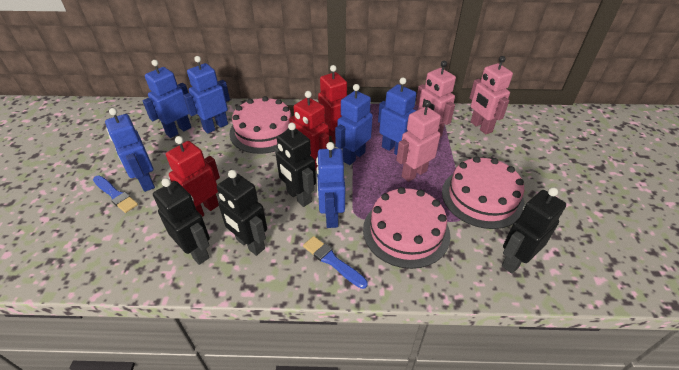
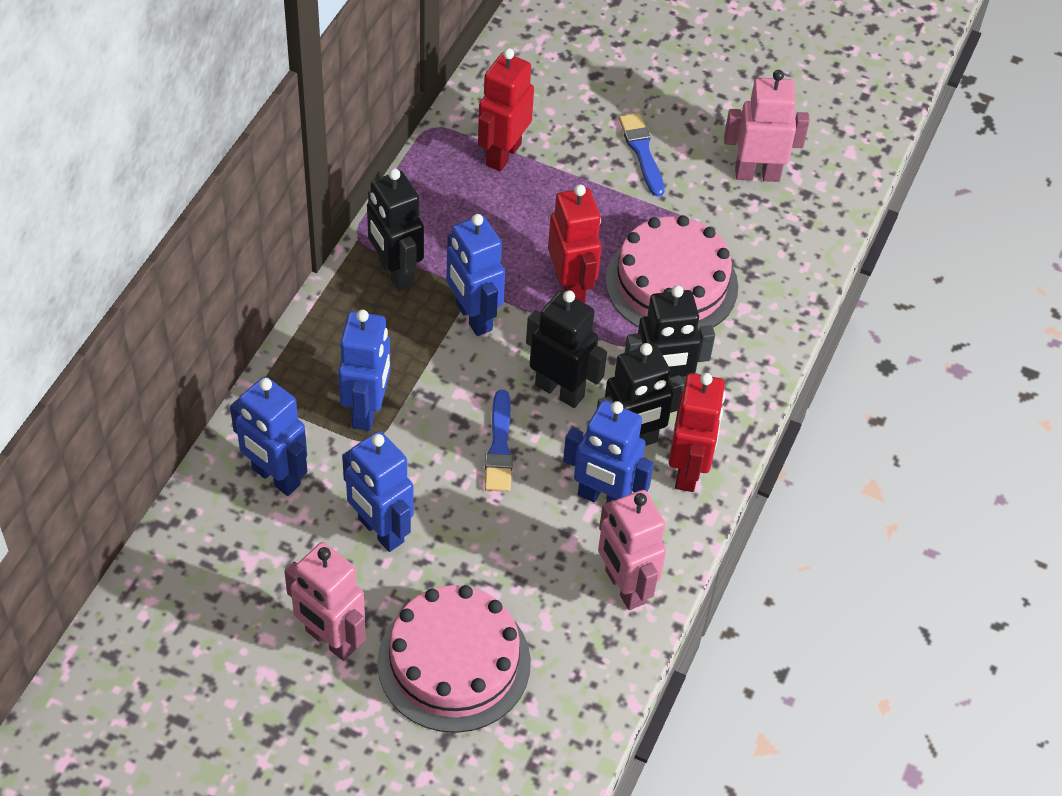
blue robot: [105,108,155,192] [142,60,191,138] [183,56,230,134] [316,142,345,228] [335,84,373,165] [378,78,416,155] = 6 -> [230,376,307,496] [338,310,391,431] [342,431,414,552] [447,214,505,336] [563,401,654,503] = 5
pink cake: [229,96,291,154] [363,187,450,269] [442,156,525,229] = 3 -> [377,585,531,733] [606,215,738,330] = 2

